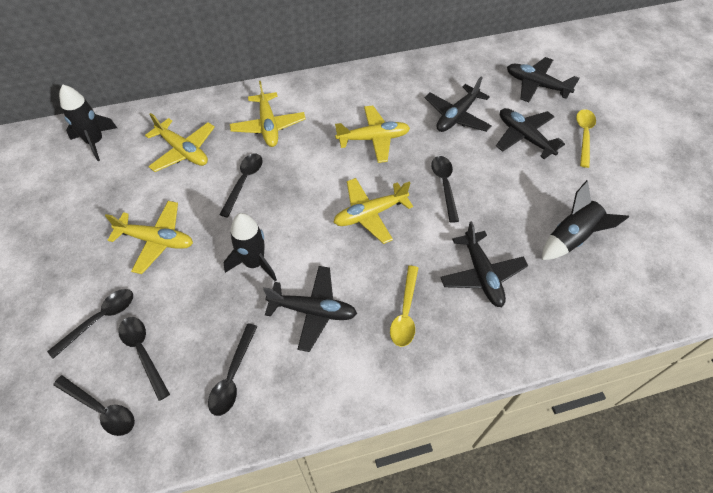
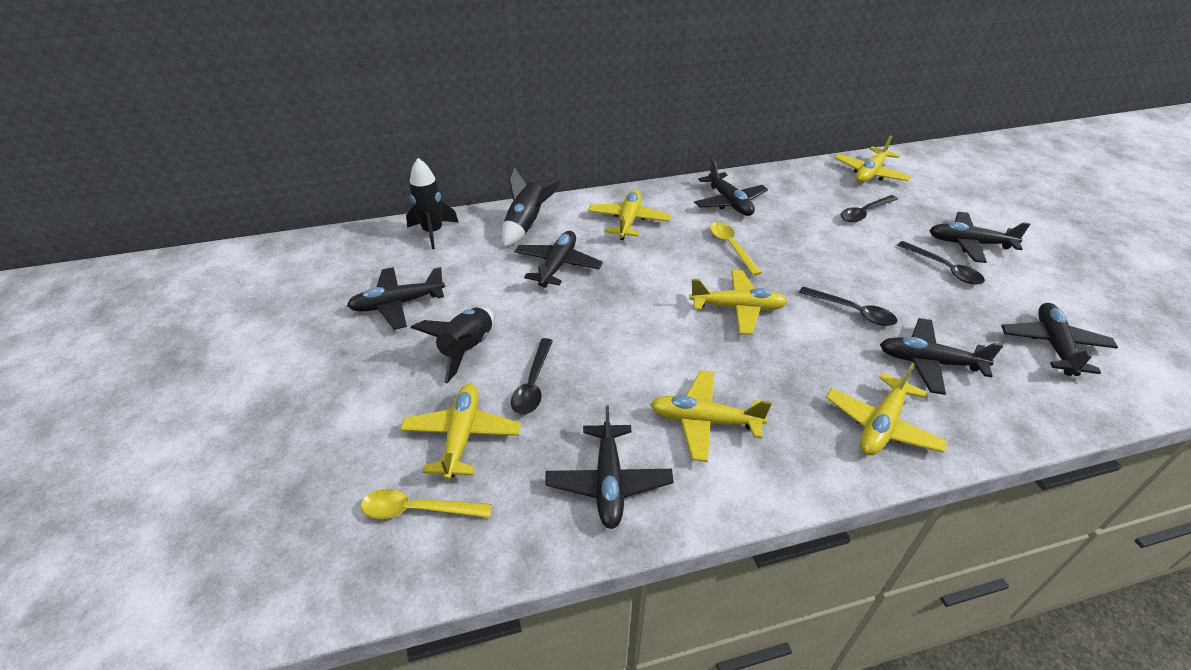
black plane: [263,266,357,352] [425,76,492,132] [440,221,528,307] [496,108,565,159] [507,57,580,102] = 5 -> [347,267,445,330] [514,231,603,288] [545,405,674,529] [694,159,768,216] [880,318,1003,395] [929,212,1031,263] [1001,303,1118,376] = 7
black spoon: [47,289,133,359] [53,375,135,436] [119,317,170,401] [208,323,258,416] [219,153,263,218] [431,156,459,223] = 6 -> [511,338,553,415] [799,286,897,326] [841,195,898,222] [898,241,985,284] = 4
yellow plane: [105,201,193,274] [145,113,215,172] [230,81,306,147] [333,178,413,244] [335,106,410,163] = 5 -> [400,384,521,480] [588,190,671,240] [650,370,772,462] [689,270,787,335] [826,363,948,455] [834,136,911,183] = 6

